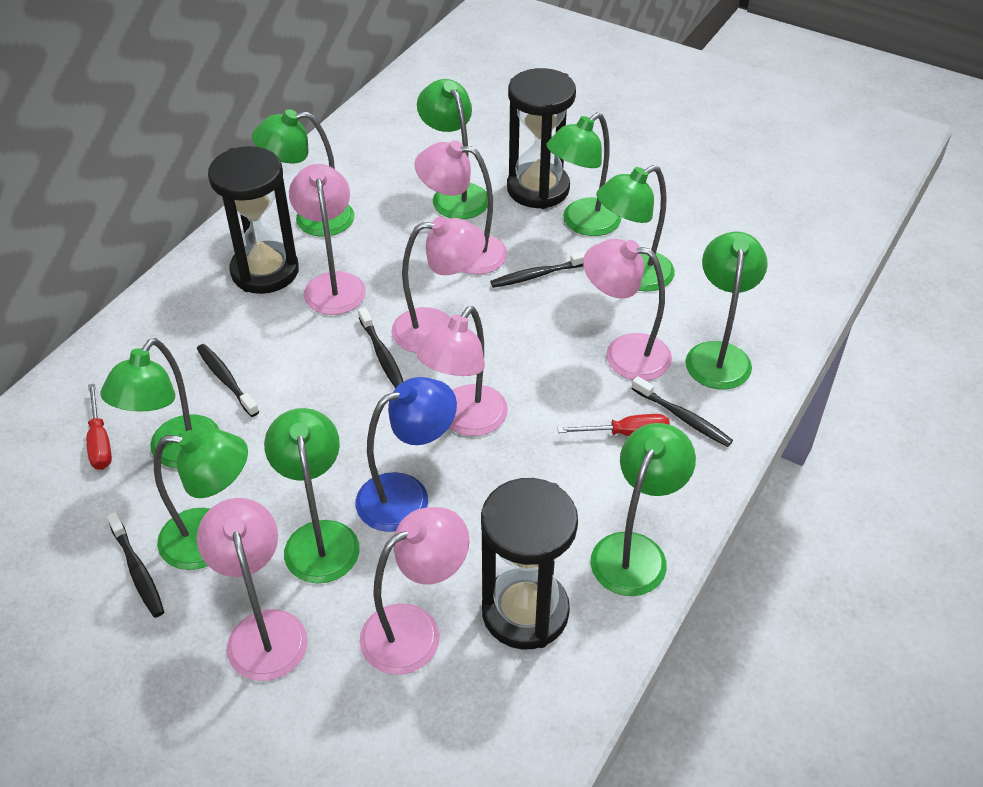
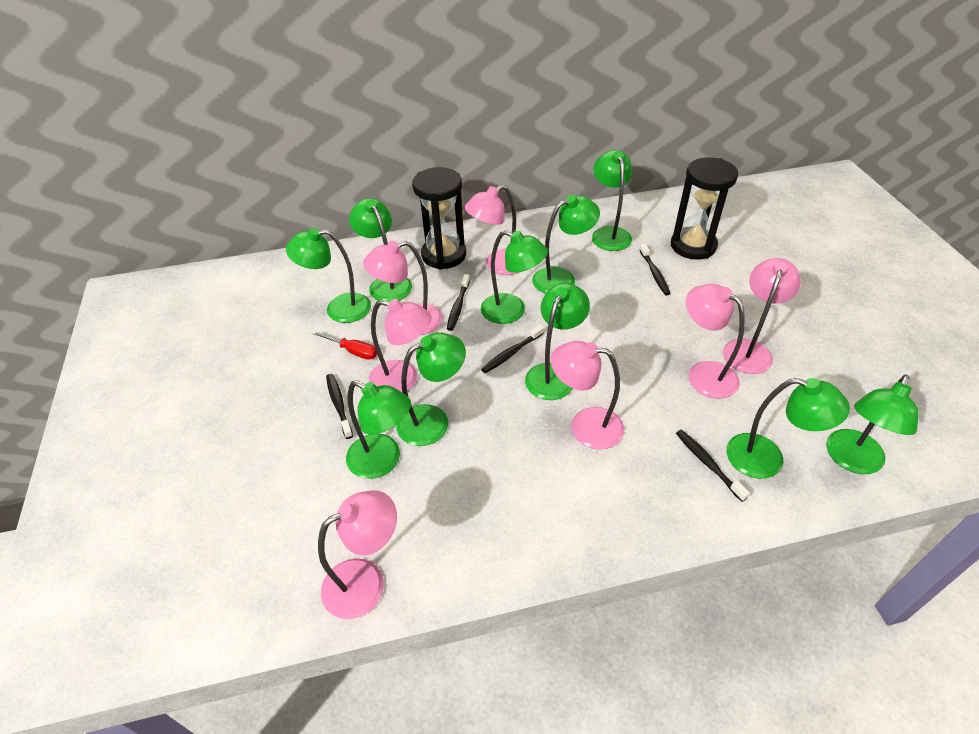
black hourglass: [208,146,299,294] [481,478,578,649] [507,68,576,209] = 3 -> [412,167,466,270] [671,157,738,260] = 2
blue lamp: [356,377,457,532] = 1 -> none = 0
green lamp: [100,338,220,469] [154,429,248,570] [252,109,354,237] [264,408,360,583] [417,79,488,219] [546,113,622,236] [591,423,696,596] [596,165,675,292] [685,232,768,389] = 9 -> [286,228,371,323] [346,380,411,479] [349,198,412,302] [396,333,466,446] [481,230,548,324] [525,283,590,400] [532,195,600,294] [592,150,632,251] [726,378,850,479] [826,375,919,474] = 10
red screwdriver: [87,383,112,470] [558,414,670,436] = 2 -> [311,331,377,360] = 1

